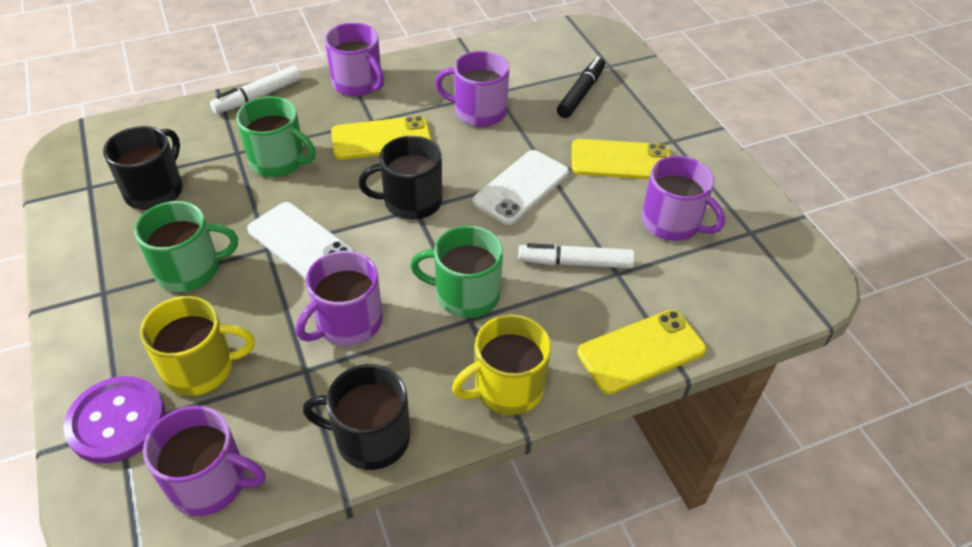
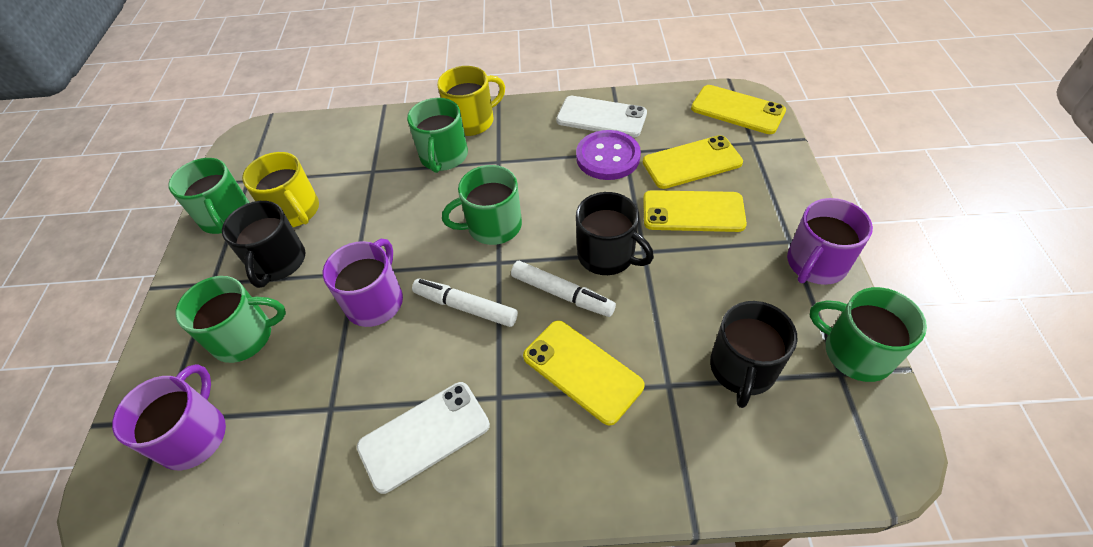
black marker: [557,57,605,118] = 1 -> none = 0
green mug: [134,201,238,292] [236,96,316,177] [410,225,503,318] = 3 -> [168,158,250,234] [175,276,286,363] [407,98,468,173] [442,165,522,245] [810,287,927,382] = 5
purple mug: [143,406,266,516] [296,251,382,346] [325,23,384,96] [435,51,510,127] [642,156,725,241] = 5 -> [112,364,226,470] [323,239,403,327] [787,198,873,285] = 3
yellow phone: [331,116,432,160] [572,139,670,179] [577,309,706,394] = 3 -> [523,320,645,425] [643,135,743,189] [643,190,747,232] [691,85,786,134] = 4

